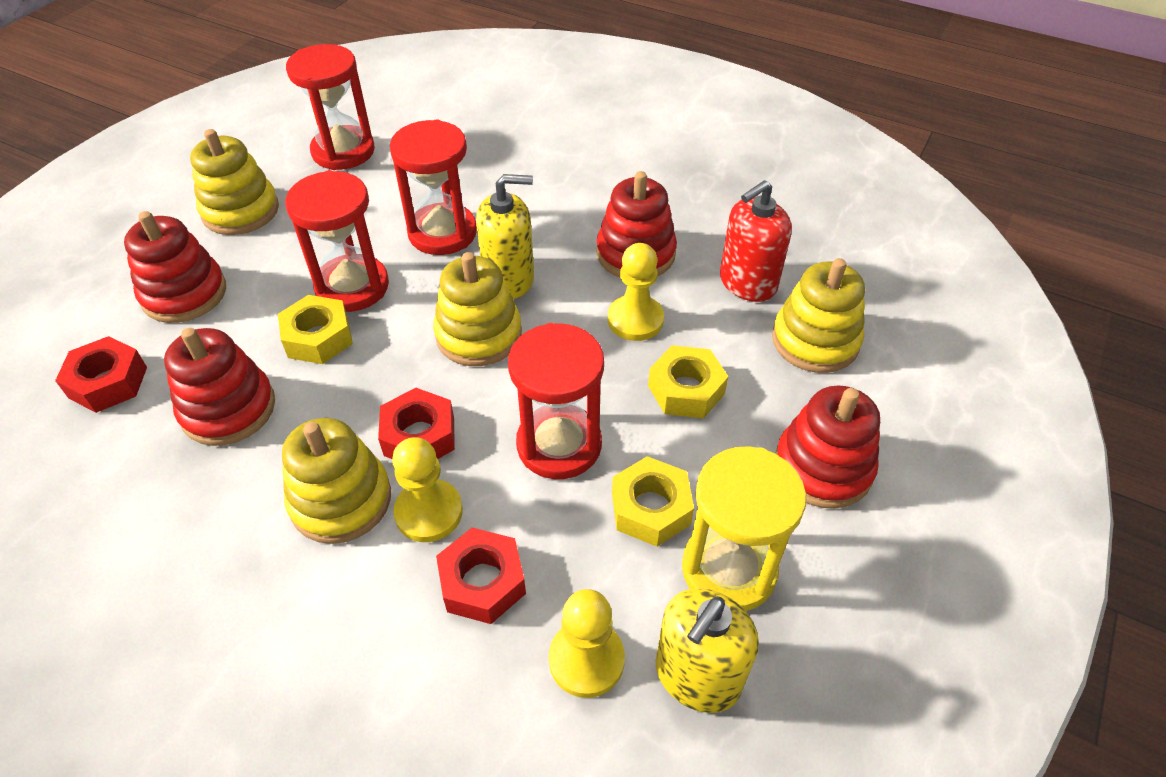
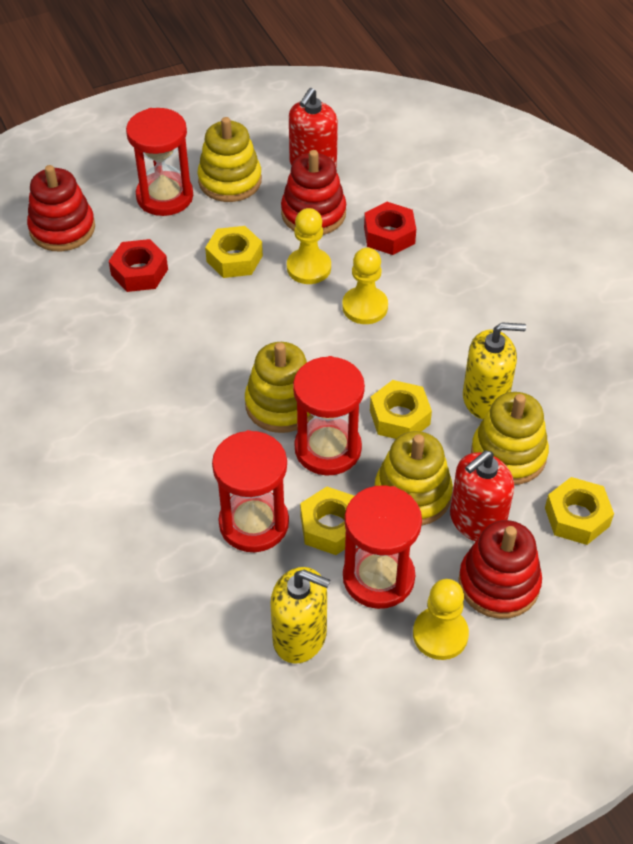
red nut: [55,336,147,413] [378,388,455,459] [436,528,526,624] = 3 -> [109,239,168,292] [364,202,416,255] = 2
red soap dispenser: [720,180,792,302] = 1 -> [289,88,338,167] [450,451,514,541] = 2
red stacking toy: [124,211,226,323] [164,328,275,446] [596,171,677,277] [775,386,880,509] = 4 -> [27,165,95,251] [281,150,346,235] [458,520,542,619] = 3
yellow hourglass: [682,446,806,611] = 1 -> none = 0
yellow nut: [278,295,353,364] [612,456,694,547] [648,345,728,418] = 3 -> [205,226,263,278] [300,486,354,555] [370,380,432,439] [545,477,614,545] = 4

